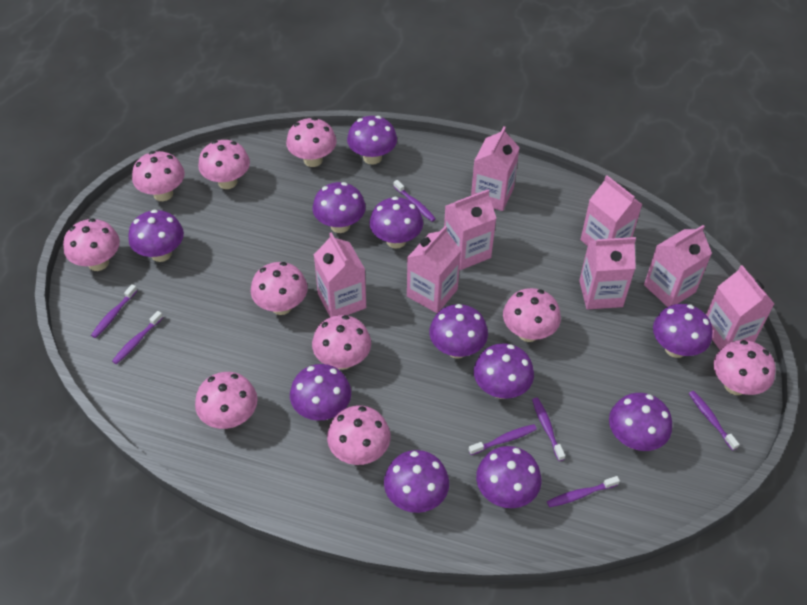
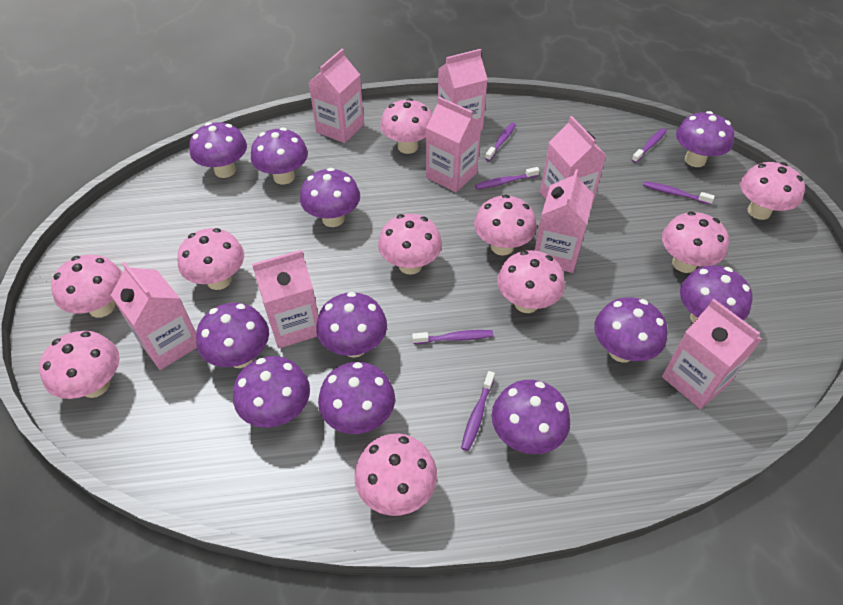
purple toothbrush: [91,284,138,338] [112,311,163,364] [393,180,436,222] [469,424,537,455] [532,397,565,461] [547,476,620,507] [689,391,739,451] = 7 -> [412,330,493,344] [461,371,495,451] [475,167,540,189] [485,123,516,161] [632,128,667,163] [643,181,715,205] = 6

